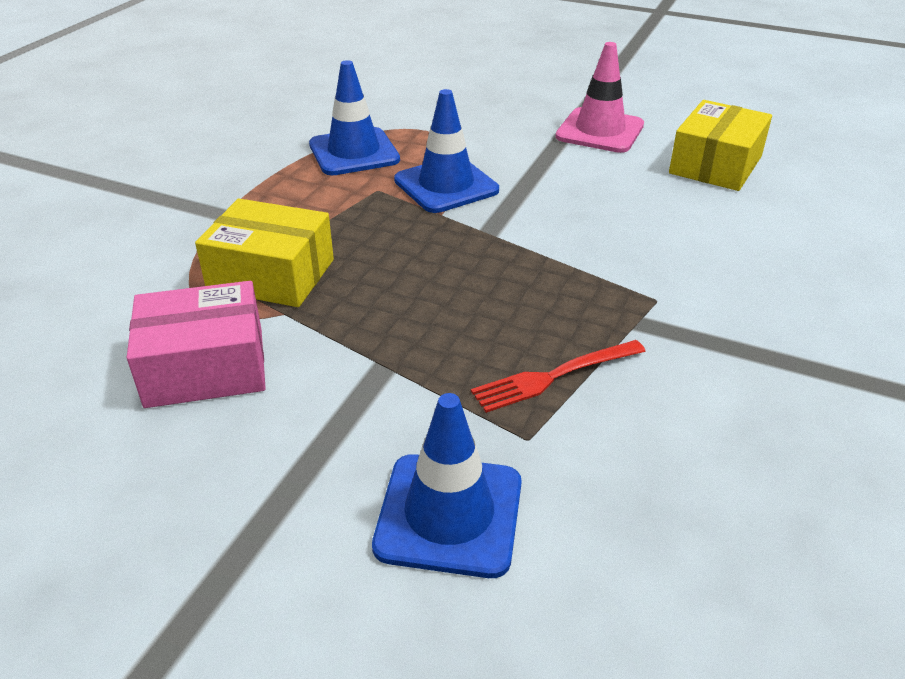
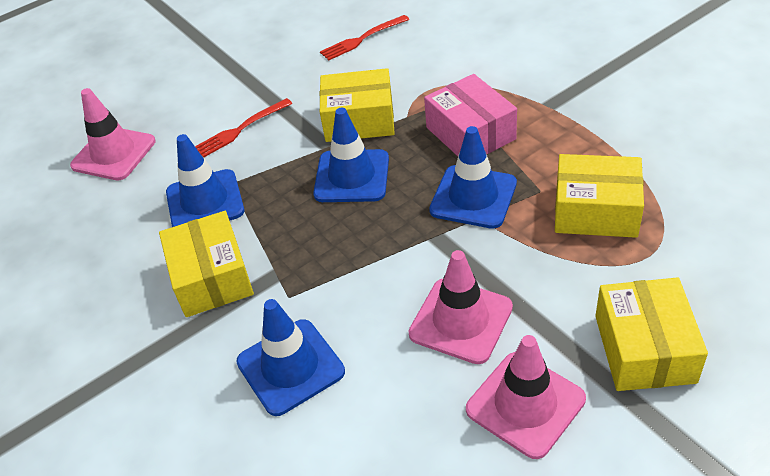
blue traffic cone: [309,60,400,175] [372,393,522,578] [394,89,499,213] = 3 -> [166,134,244,227] [236,299,345,416] [313,108,389,202] [429,126,517,229] = 4
pink traffic cone: [555,42,644,153] = 1 -> [70,88,156,180] [408,250,513,364] [466,335,586,459] = 3
red fork: [471,340,646,413] = 1 -> [195,98,292,157] [320,15,410,60] = 2
yellow box: [195,199,334,307] [669,100,772,191] = 2 -> [159,211,254,317] [319,68,395,142] [555,154,644,238] [595,277,708,391] = 4

